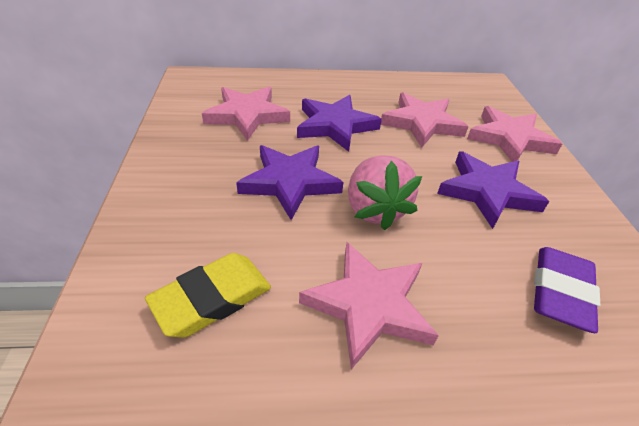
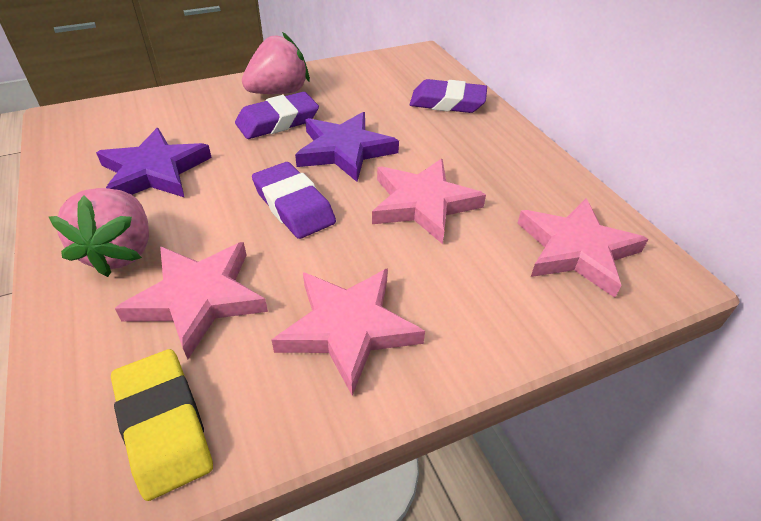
pink strawberry: [348,155,422,230] = 1 -> [49,188,149,277] [242,32,310,94] = 2
purple eraser: [534,247,600,333] = 1 -> [235,92,319,139] [252,162,336,239] [410,79,487,113] = 3
purple star: [236,145,343,220] [297,95,382,152] [437,151,549,229] = 3 -> [96,128,212,198] [295,112,399,182] = 2

